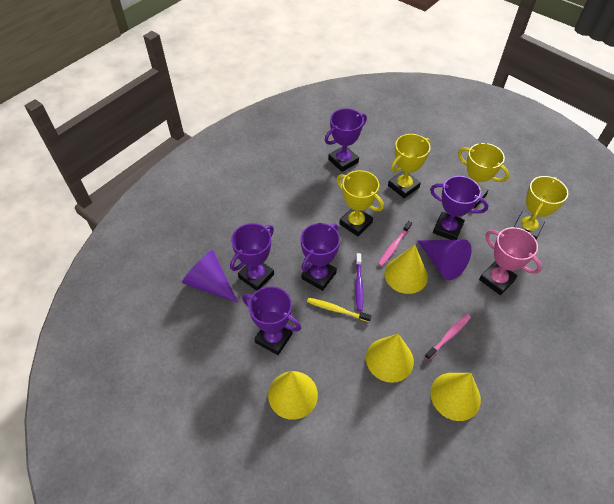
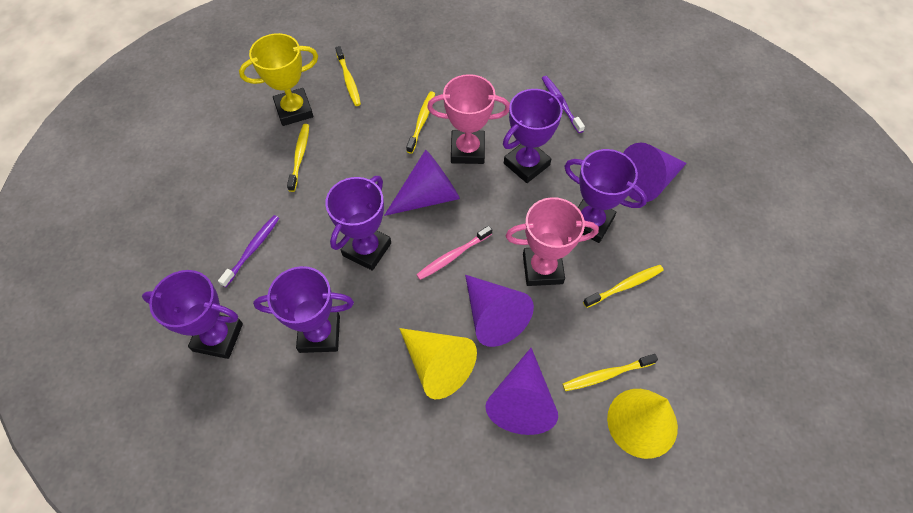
pink toothbrush: [378,221,412,266] [425,314,471,360] = 2 -> [416,226,492,280] = 1
pink trophy: [479,227,542,295] = 1 -> [427,74,510,164] [506,197,599,286] = 2
purple cone: [182,250,238,303] [417,240,472,280] = 2 -> [384,149,460,216] [465,275,534,347] [485,348,558,435] [623,142,687,202] = 4
purple toothbrush: [355,253,364,311] = 1 -> [218,215,279,287] [542,76,585,133] = 2
yellow cone: [268,371,318,420] [366,334,414,383] [384,245,428,294] [430,373,481,421] = 4 -> [399,328,477,399] [607,389,678,459] = 2
yellow toothbrush: [307,298,372,322] = 1 -> [287,124,309,192] [335,46,361,106] [406,91,435,154] [562,354,658,391] [583,265,664,308] = 5
yellow trophy: [336,170,384,236] [388,134,430,198] [458,143,509,208] [514,176,568,239] = 4 -> [239,33,318,126] = 1

